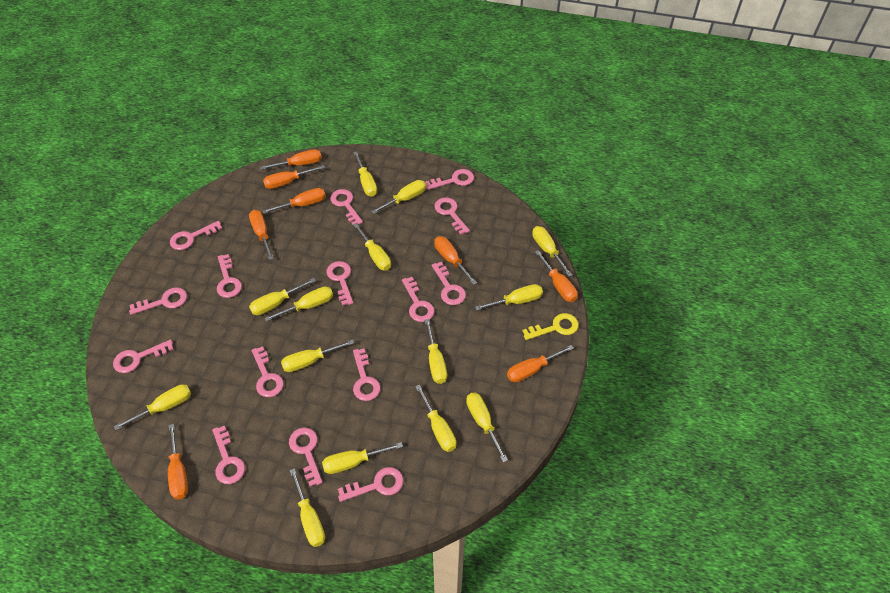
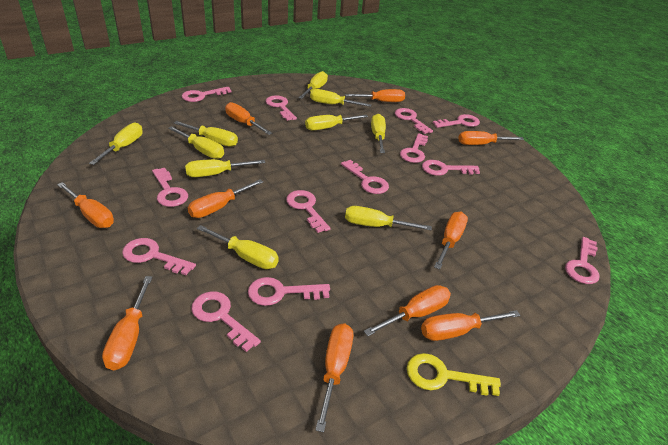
orange screwdriver: [168,424,188,500] [249,210,274,260] [260,149,322,170] [262,188,326,214] [263,165,325,189] [434,236,477,285] [507,345,574,382] [535,250,578,302] = 8 -> [57,182,114,228] [102,276,153,370] [188,179,263,218] [225,102,272,135] [315,323,353,432] [345,89,405,102] [364,285,451,336] [421,310,521,341] [434,212,468,269] [458,131,524,145] = 10
pink key: [113,339,174,373] [129,287,187,315] [170,221,222,250] [212,425,245,484] [217,254,242,298] [252,346,284,397] [289,427,323,487] [326,261,353,306] [330,189,363,225] [338,467,404,502] [353,348,381,401] [402,277,435,322] [425,169,474,190] [432,262,466,305] [434,197,470,235] = 15 -> [122,238,196,275] [152,168,188,207] [182,87,232,102] [191,291,261,352] [248,277,330,306] [266,95,297,121] [286,190,330,233] [341,160,389,194] [395,108,433,134] [400,133,428,163] [422,160,480,176] [433,114,480,128] [565,237,599,284] = 13
yellow screwdriver: [114,384,191,430] [249,278,316,315] [265,286,333,322] [281,339,354,372] [289,468,325,547] [322,442,403,474] [353,151,377,197] [353,223,391,271] [371,180,426,214] [415,384,456,452] [424,319,447,384] [466,393,508,462] [475,284,543,311] [532,226,572,277] = 14 -> [89,123,143,165] [168,126,224,159] [174,121,238,147] [185,159,266,177] [197,225,279,269] [298,71,328,99] [305,115,368,130] [310,89,372,107] [345,206,432,230] [371,114,386,153] = 10

